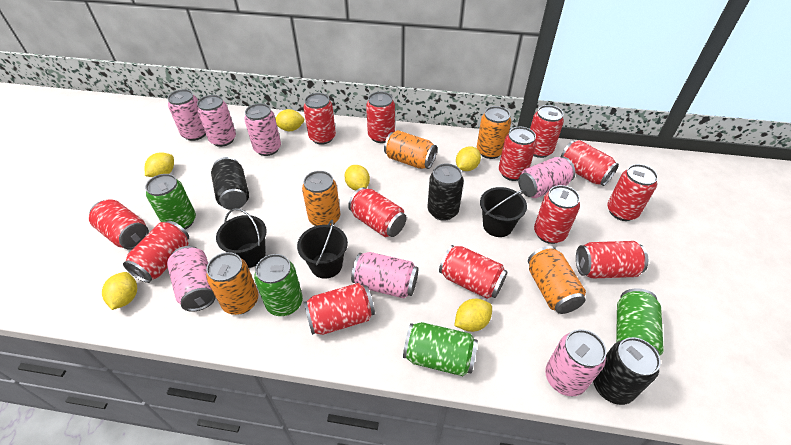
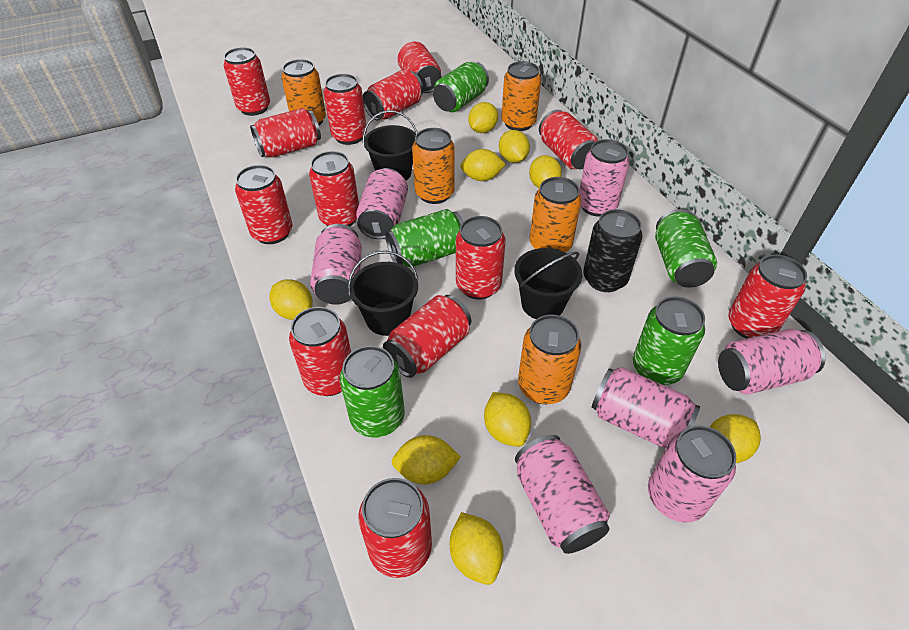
black can: [211,157,249,210] [428,163,464,221] [593,337,661,405] = 3 -> [583,209,642,292] = 1
green can: [145,174,196,229] [254,254,303,316] [403,322,478,376] [616,289,664,356] = 4 -> [340,346,405,437] [385,209,463,268] [433,61,489,112] [633,296,705,385] [655,209,717,288] = 5
yellow lemon: [102,272,137,310] [145,153,174,177] [275,109,304,131] [345,165,370,190] [454,299,492,332] [456,146,481,171] = 6 -> [270,279,313,320] [392,435,461,484] [450,512,504,585] [460,149,506,181] [468,102,498,133] [484,392,531,447] [499,130,530,163] [529,155,562,188] [710,414,761,463] = 9

